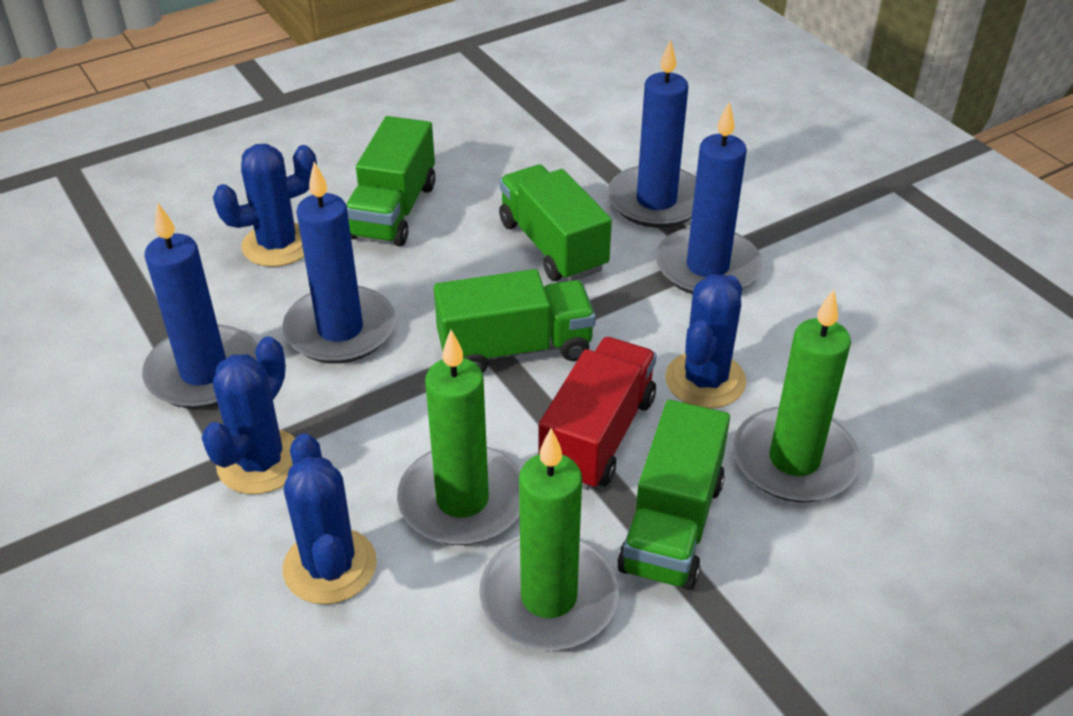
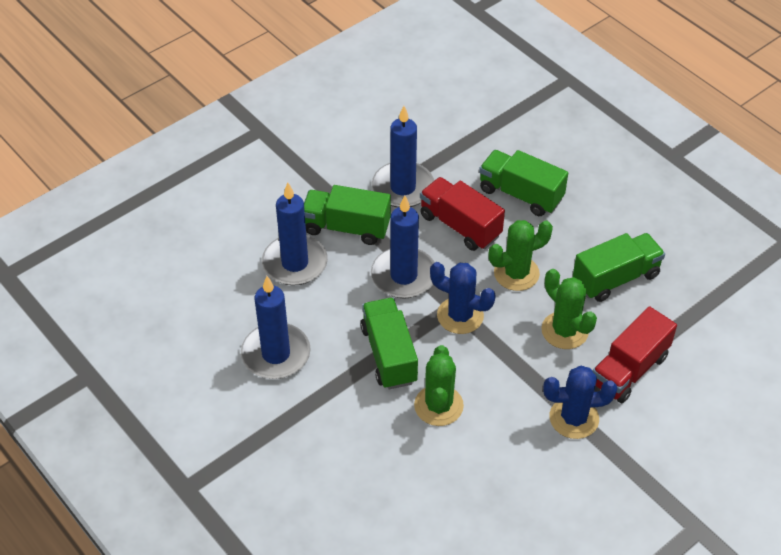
blue cactus: [202,336,295,494] [213,144,317,267] [283,433,377,604] [665,274,746,408] = 4 -> [430,262,496,334] [543,366,617,439] = 2
green cactus: none = 0 -> [414,345,464,426] [488,220,553,291] [542,269,597,349] = 3
green candle: [397,330,521,545] [479,428,619,650] [733,289,860,502] = 3 -> none = 0
red truck: [539,337,657,490] = 1 -> [420,177,505,251] [593,306,677,403] = 2

